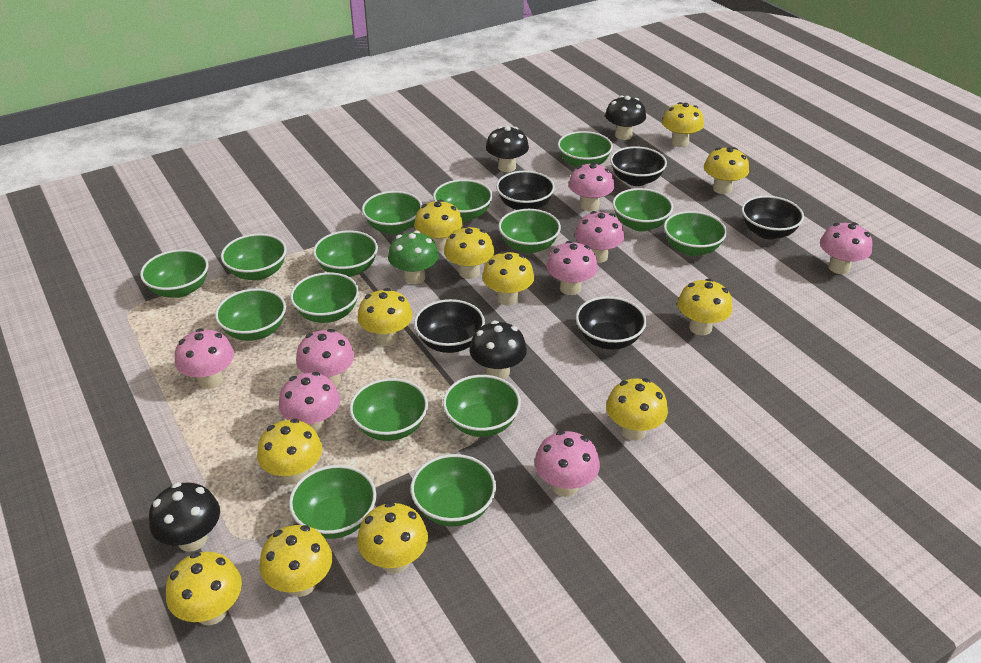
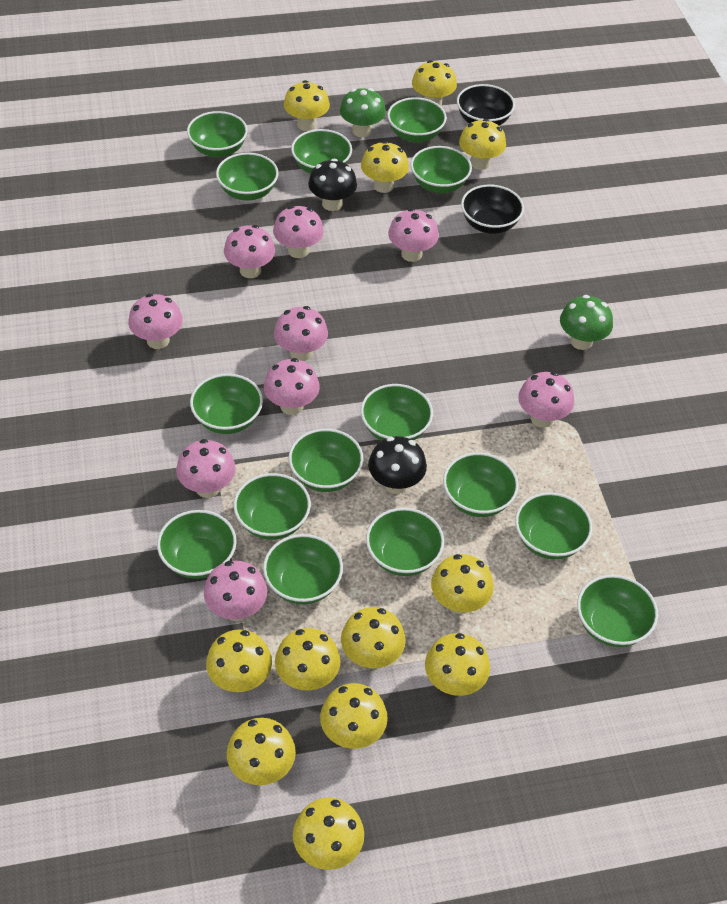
black bowl: [414,299,485,353] [496,171,555,210] [576,296,647,350] [610,146,667,186] [741,196,804,239] = 5 -> [457,84,515,126] [461,185,524,234] = 2
black mushroom: [149,482,220,552] [469,321,527,379] [486,126,529,172] [605,96,646,140] = 4 -> [308,159,357,211] [368,436,427,494] = 2
green mushroom: [388,231,439,284] = 1 -> [340,88,386,137] [560,295,613,350] = 2
pink mushroom: [175,328,234,388] [279,372,340,433] [296,329,354,386] [535,431,600,497] [546,241,598,295] [569,162,614,211] [575,211,624,263] [820,222,872,274] = 8 -> [128,294,183,349] [176,439,236,498] [204,561,267,621] [224,225,275,278] [264,358,320,415] [273,206,324,258] [274,306,328,361] [388,208,439,262] [518,372,574,428] = 9

